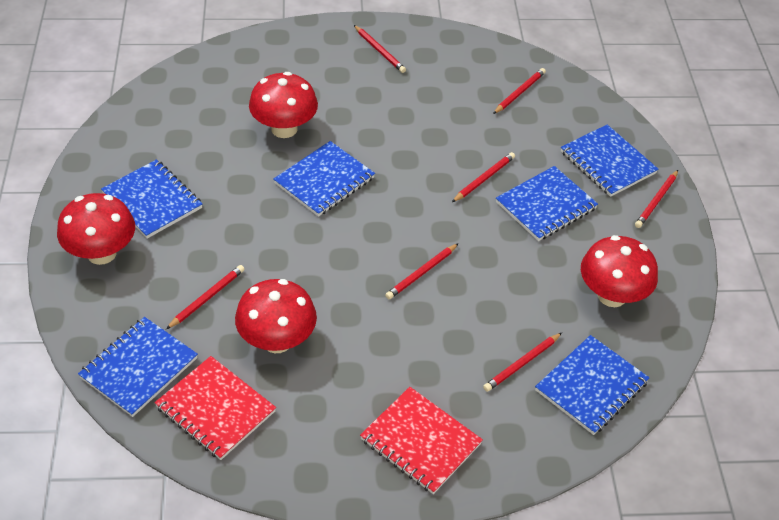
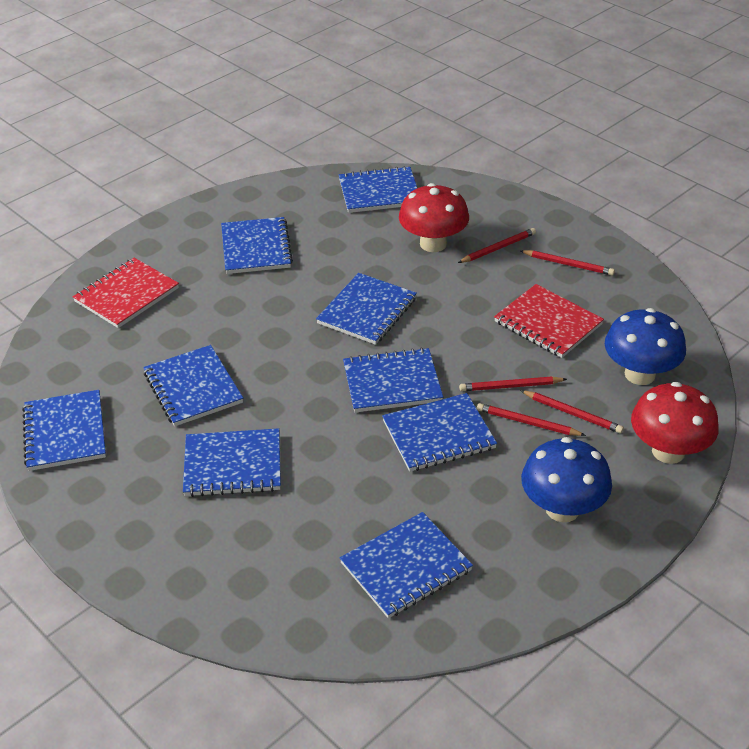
blue mushroom: none = 0 -> [521,437,612,522] [605,308,686,385] = 2
blue notebook: [78,317,198,417] [101,159,202,239] [273,141,375,217] [496,166,598,241] [535,335,649,435] [561,125,658,197] = 6 -> [22,390,106,471] [143,345,243,426] [183,428,281,497] [221,217,293,274] [316,273,417,345] [339,166,417,213] [340,512,473,618] [343,348,443,413] [382,393,497,472] = 9
red mushroom: [57,193,135,265] [235,279,317,353] [249,72,318,138] [581,235,658,307] = 4 -> [399,183,469,252] [631,382,719,464] = 2
red pencil: [166,265,244,329] [354,25,406,73] [385,243,459,299] [452,152,515,202] [483,333,562,392] [493,68,546,114] [635,170,678,228] = 7 -> [458,228,536,263] [459,376,567,391] [477,403,586,436] [520,390,624,433] [521,250,615,276] = 5

